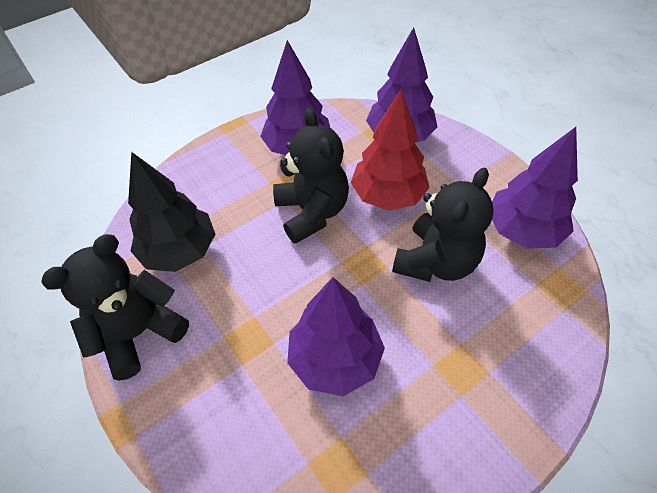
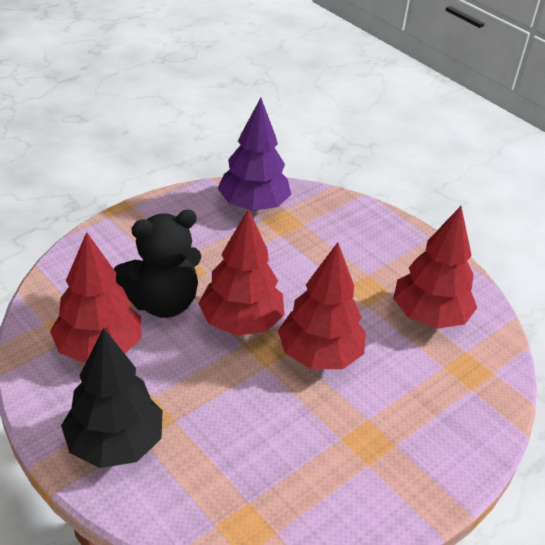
black teddy bear: [41,234,189,381] [273,108,349,244] [392,168,494,282] = 3 -> [114,210,201,318] = 1
purple tree: [260,40,330,155] [287,277,385,396] [366,27,437,142] [492,127,578,249] = 4 -> [217,98,291,211] = 1
red tree: [351,90,430,211] = 1 -> [50,232,141,363] [198,209,285,336] [278,242,366,369] [393,206,477,329] = 4

